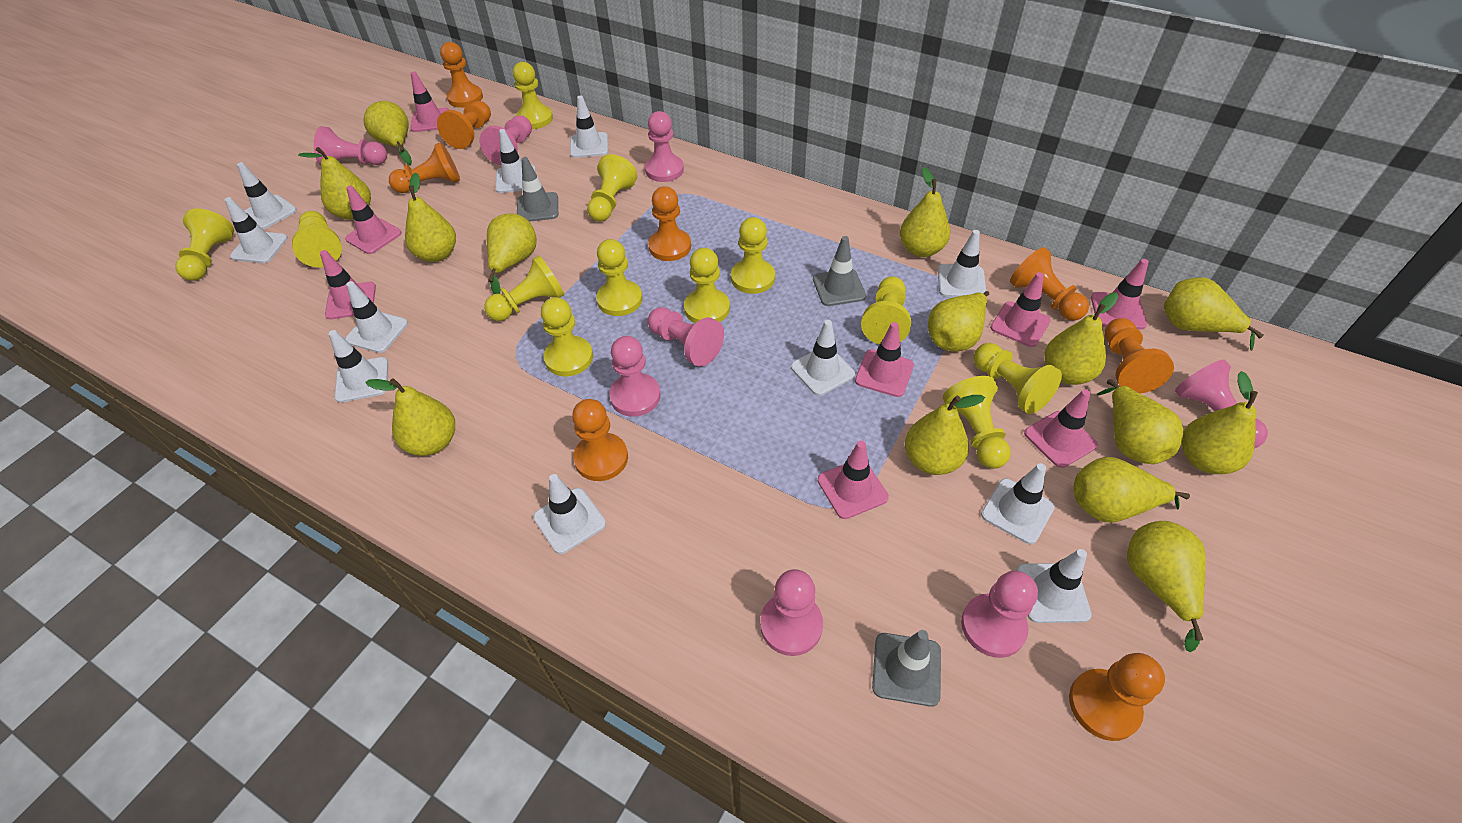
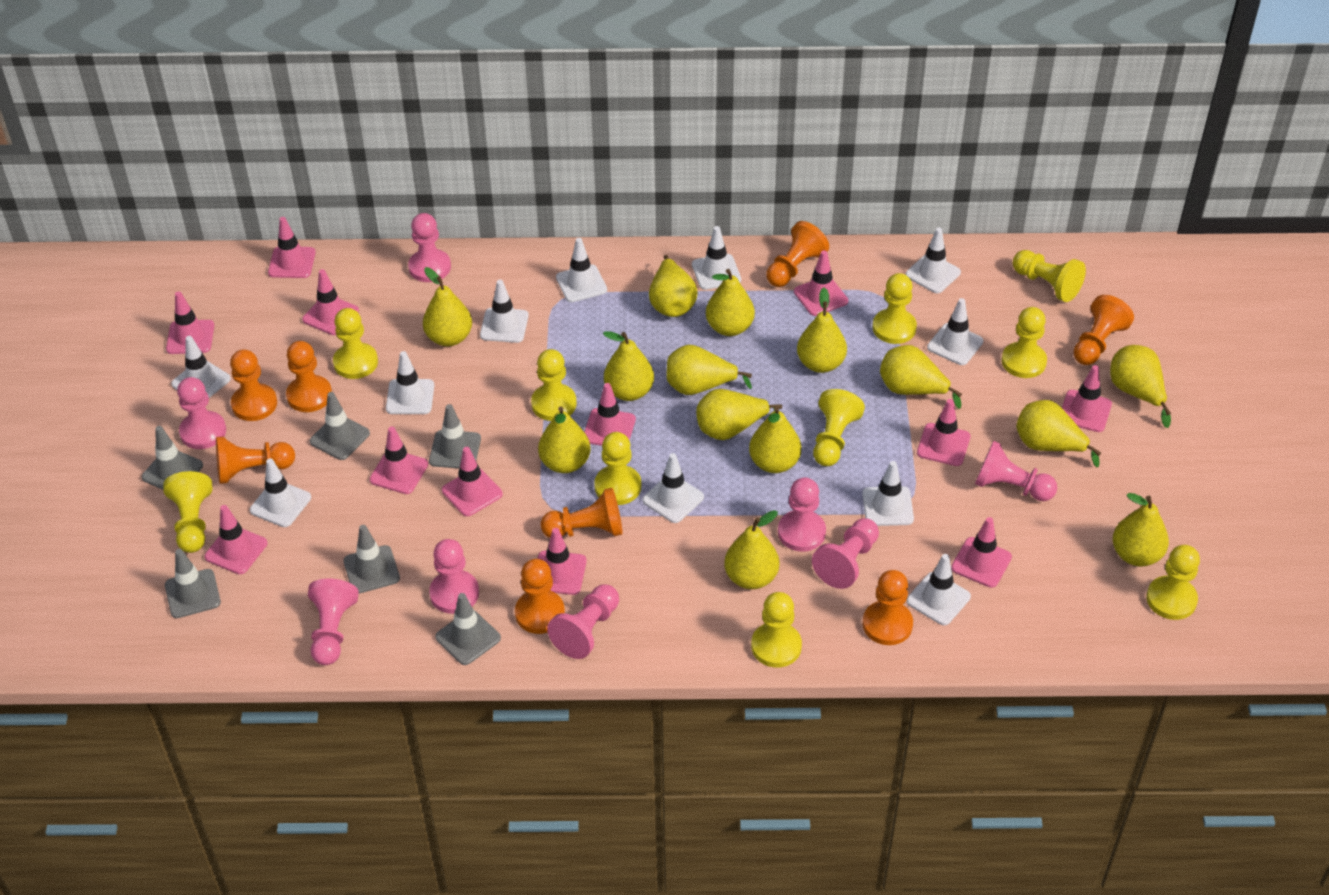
grey traffic cone: [517,157,558,222] [813,236,866,306] [872,630,941,707] = 3 -> [142,426,203,490] [165,549,221,618] [310,392,370,460] [343,525,400,594] [429,404,481,468] [435,593,501,665] = 6
pink traffic cone: [320,250,376,319] [345,186,401,254] [411,71,449,132] [818,441,889,519] [855,322,914,397] [990,272,1051,347] [1024,389,1098,468] [1091,259,1149,329] = 8 -> [166,291,214,354] [204,505,268,574] [268,217,316,278] [302,269,359,335] [370,426,428,494] [442,447,503,516] [537,528,587,595] [584,383,636,446] [794,250,848,316] [917,399,970,466] [951,517,1012,588] [1062,365,1112,432] = 12
yellow pawn: [175,208,234,281] [292,211,342,267] [485,255,564,321] [513,62,553,129] [541,297,593,376] [587,154,637,222] [596,239,642,316] [684,248,730,323] [731,217,775,294] [861,276,911,344] [943,376,1011,468] [973,343,1062,414] = 12 -> [163,471,212,553] [333,308,378,379] [531,349,577,421] [594,432,641,505] [751,592,802,668] [813,389,865,466] [872,273,917,344] [1002,307,1047,378] [1013,250,1086,302] [1146,545,1200,620] = 10

